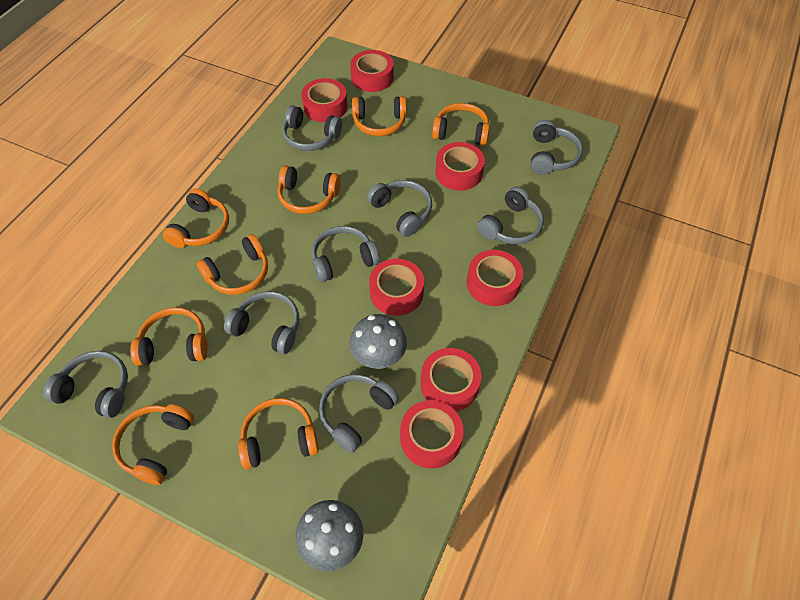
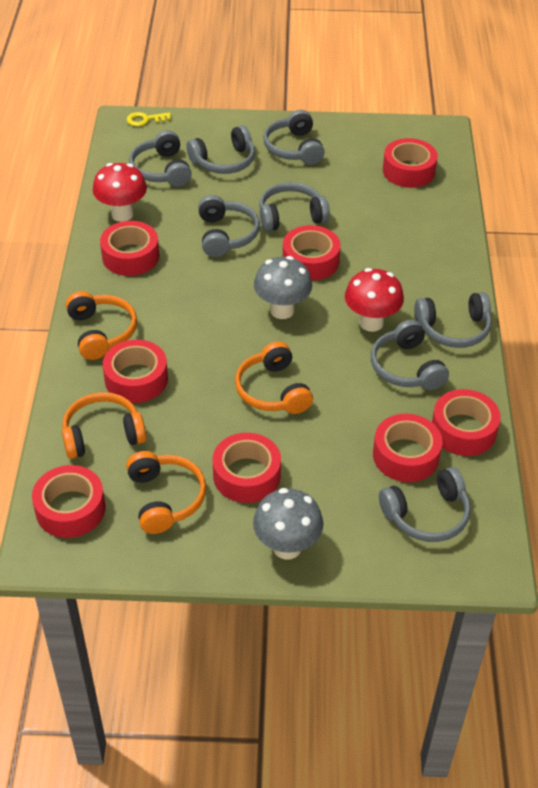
orange headphones: [112,404,194,485] [130,307,208,366] [163,188,229,248] [197,234,268,295] [238,398,319,469] [278,165,341,214] [352,96,407,136] [432,103,490,146] = 8 -> [62,392,146,459] [66,291,137,360] [126,451,206,534] [235,341,313,414] = 4
red mushroom: none = 0 -> [93,163,147,222] [345,268,404,332] = 2
red tape: [301,78,348,122] [350,50,394,92] [369,258,424,316] [400,400,464,468] [421,348,481,411] [435,142,485,191] [467,250,523,306] = 7 -> [32,465,106,538] [100,221,159,276] [103,340,168,403] [213,433,281,503] [283,225,341,281] [373,414,442,482] [383,138,438,188] [432,389,501,456] = 8
yellow key: none = 0 -> [127,112,171,126] = 1

